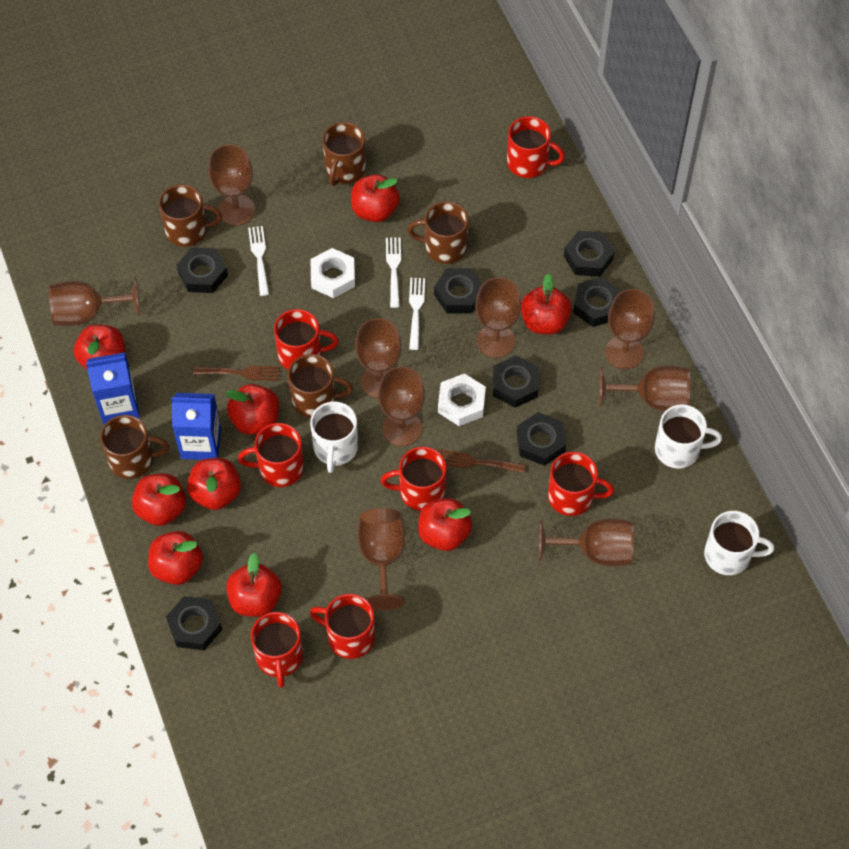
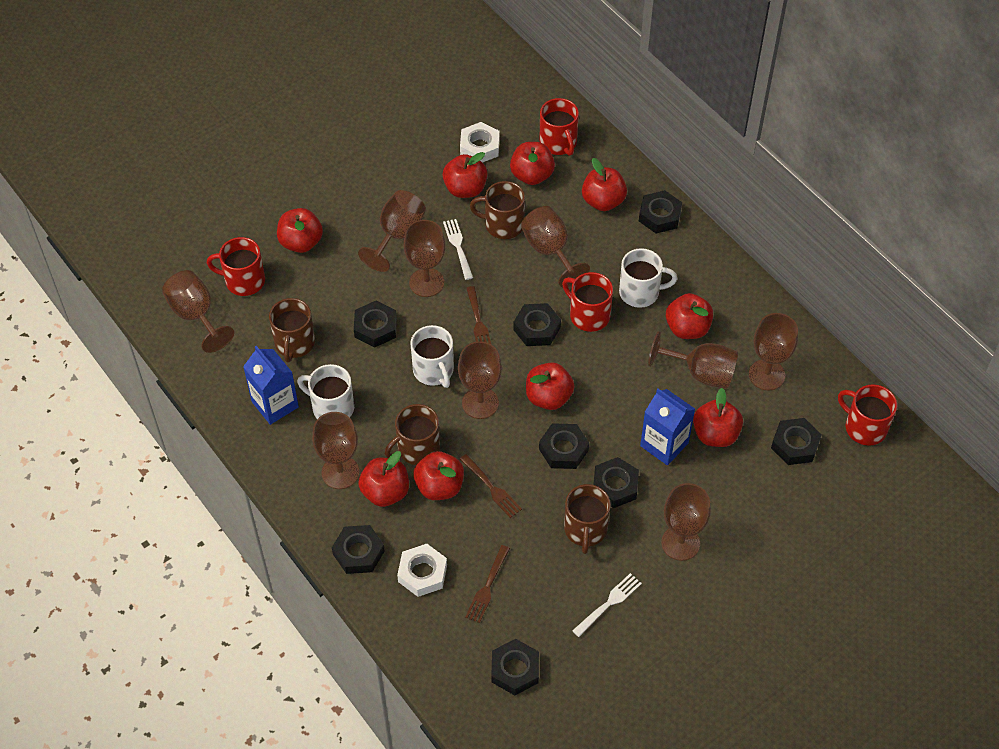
black nut: [166,596,222,650] [177,247,228,293] [434,268,483,313] [493,355,539,408] [517,412,566,466] [564,231,615,277] [573,277,622,327] = 7 -> [332,525,385,574] [354,301,397,348] [491,639,539,695] [513,303,561,346] [539,423,589,469] [593,457,639,508] [639,190,682,234] [771,418,822,465] = 8
brown fork: [193,366,280,381] [438,449,525,473] = 2 -> [460,454,522,518] [465,545,510,623] [466,286,491,344] = 3
brown mug: [100,415,169,479] [159,184,222,247] [288,354,353,418] [322,122,366,186] [408,201,469,264] = 5 -> [269,298,315,362] [385,404,440,465] [470,181,525,239] [564,484,611,554] = 4
red mug: [238,423,304,487] [251,612,303,688] [274,309,339,370] [310,594,375,659] [381,447,446,511] [507,116,565,178] [548,452,614,516] = 7 -> [207,237,265,296] [539,98,579,156] [562,272,613,332] [838,384,897,446] = 4
white fork: [248,226,269,296] [386,237,401,308] [409,278,425,350] = 3 -> [443,219,473,280] [572,573,642,637] = 2

